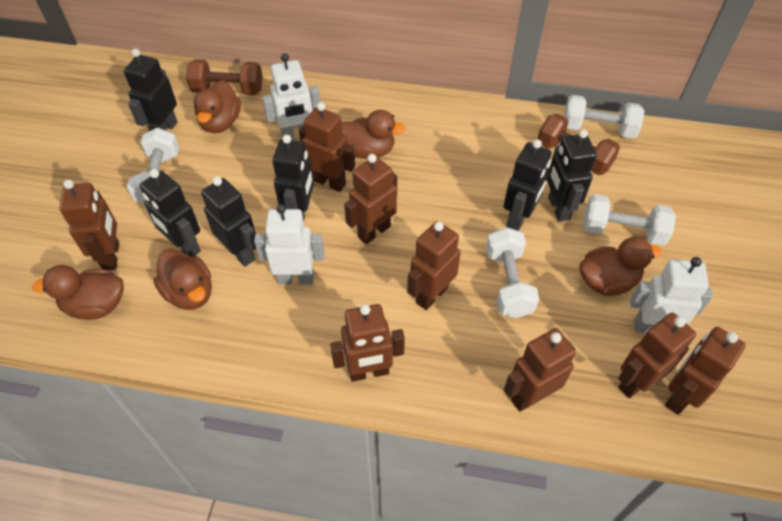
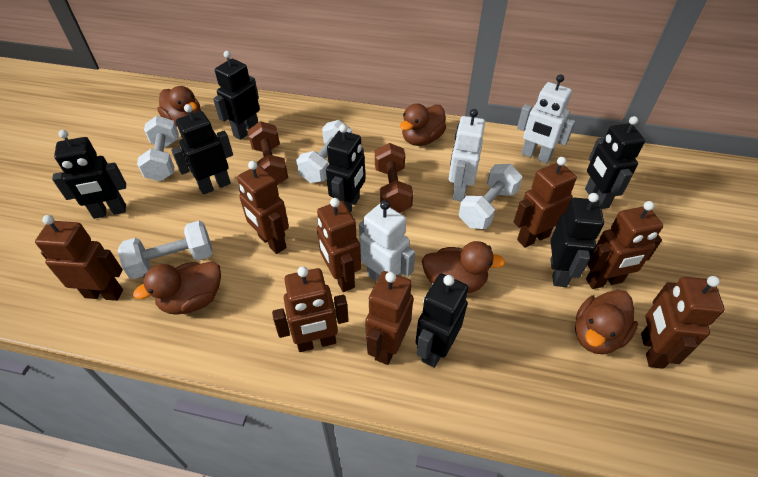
black robot: [124,48,177,131] [140,169,201,258] [201,176,256,267] [272,135,314,221] [503,139,552,231] [547,129,596,222] = 6 -> [52,130,126,219] [171,104,233,195] [213,51,260,140] [326,124,365,213] [416,274,468,368] [550,193,604,287] [585,116,645,209] = 7

